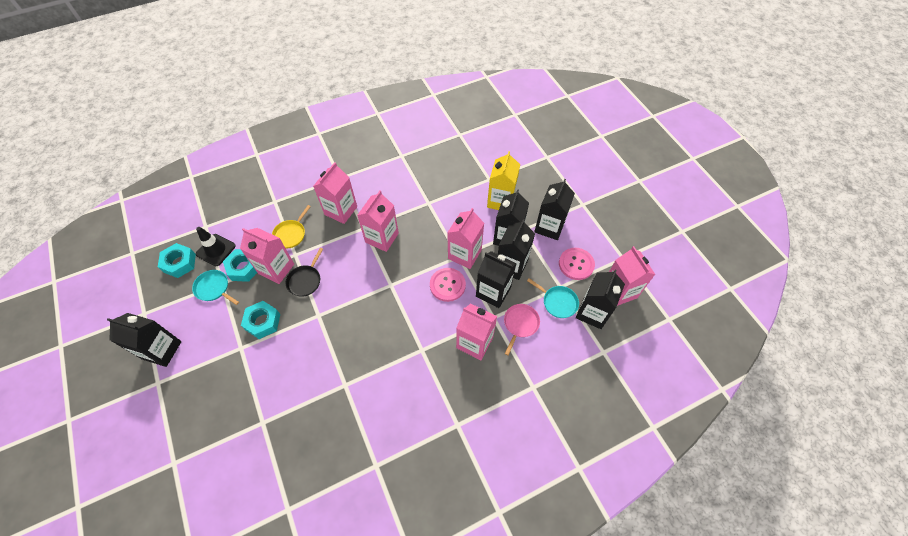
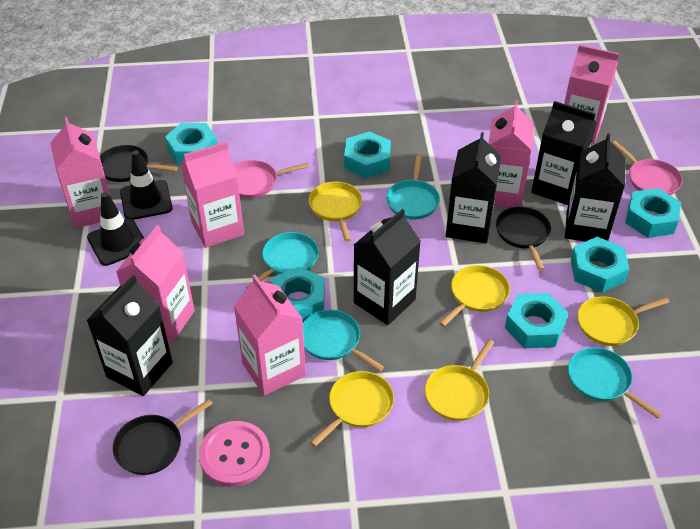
black carton: [107,313,182,367] [476,251,517,308] [493,189,529,246] [498,219,535,280] [534,179,575,240] [576,269,625,329] = 6 -> [87,275,173,396] [354,209,421,325] [446,132,501,243] [531,101,597,205] [565,133,626,242] = 5
black pan: [285,248,323,297] = 1 -> [100,145,178,182] [113,399,213,475] [496,206,551,271] = 3
black traffic cone: [196,227,236,266] = 1 -> [87,192,144,266] [120,150,173,220] = 2
pink button: [430,268,466,302] [559,248,595,280] = 2 -> [199,421,270,487] = 1
pink pan: [504,304,540,356] = 1 -> [234,160,309,198] [612,141,683,195] = 2
turquoise nut: [158,243,196,278] [223,249,257,282] [241,301,281,339] = 3 -> [165,123,217,165] [272,266,325,322] [344,131,391,178] [505,293,569,348] [571,237,630,293] [625,188,681,238] = 6
turquoise pan: [192,270,239,305] [527,278,579,318] = 2 -> [246,232,319,289] [303,310,384,371] [386,155,440,220] [568,347,662,419] = 4
yellow carton: [487,151,520,210] = 1 -> none = 0
yellow pan: [272,205,311,248] = 1 -> [309,181,362,242] [310,371,394,447] [425,339,494,421] [439,265,510,327] [577,296,670,346] = 5

